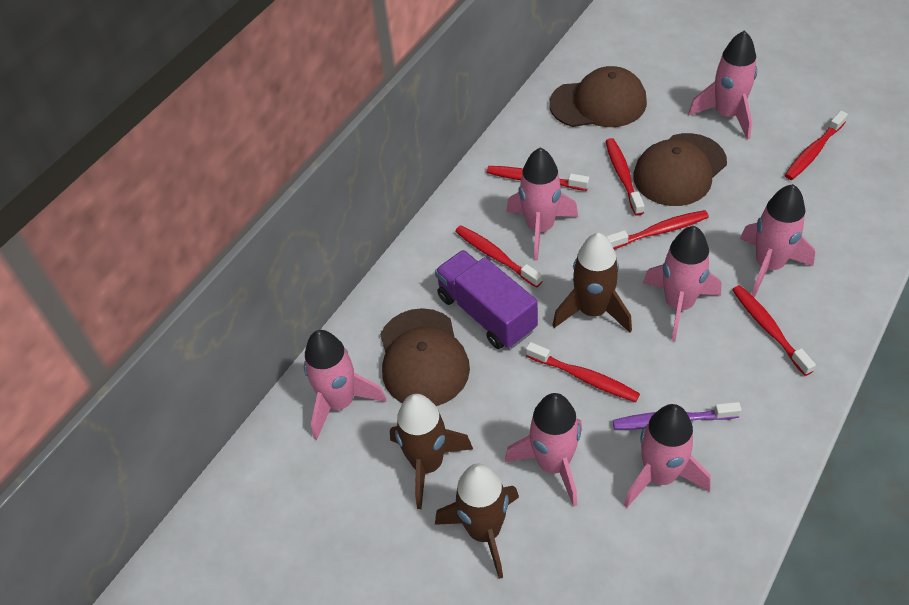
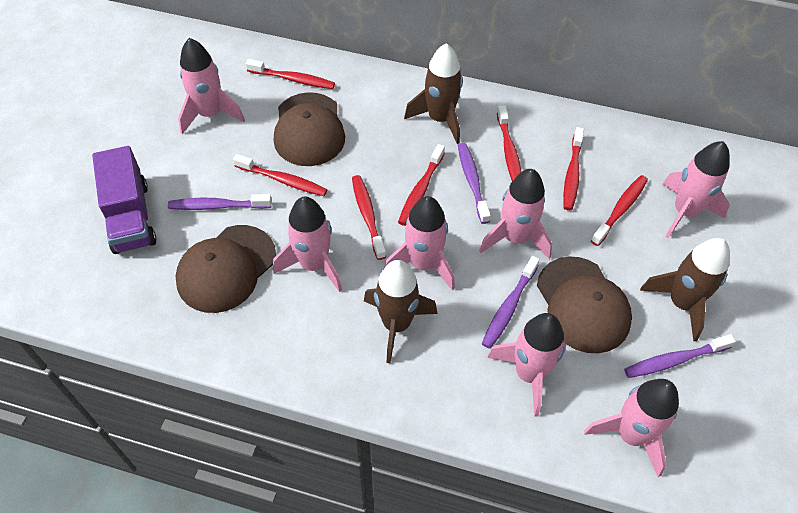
purple toothbrush: [613,402,742,430] = 1 -> [168,194,272,210] [458,143,491,224] [482,256,540,349] [624,334,736,378] = 4

